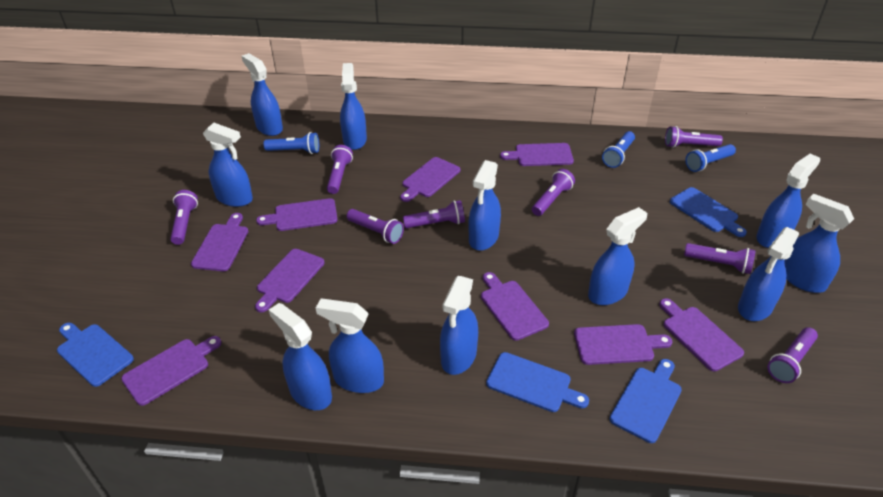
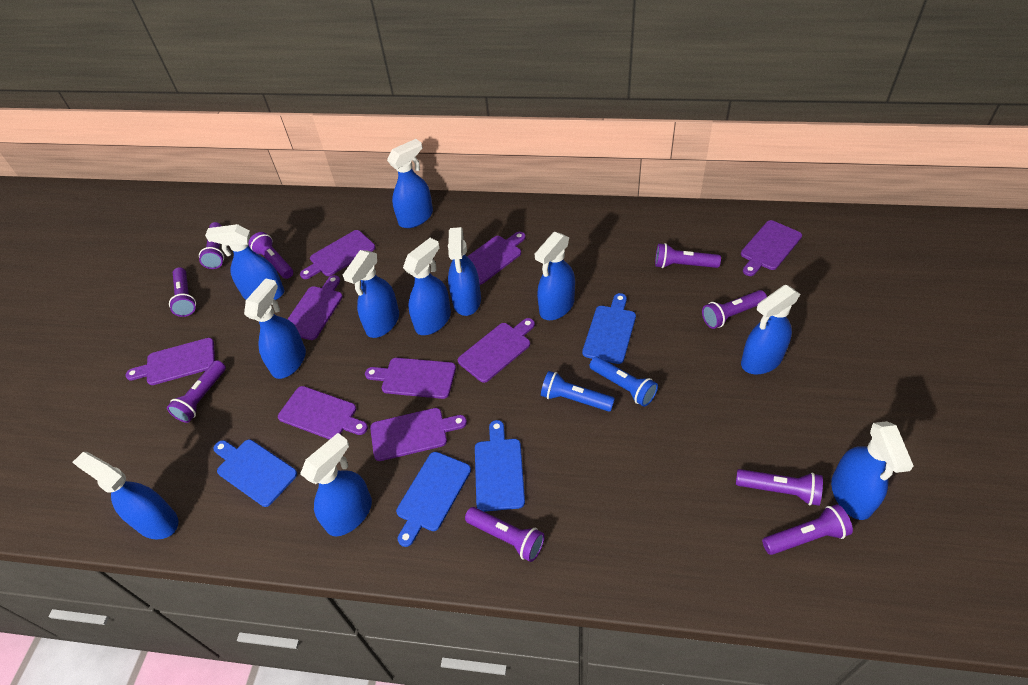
blue flashlight: [263,132,319,154] [602,131,635,168] [685,144,736,172] = 3 -> [541,371,615,412] [590,357,658,407] = 2
purple flashlight: [170,190,198,245] [327,145,353,194] [346,209,404,244] [403,200,465,228] [532,169,575,216] [665,126,723,148] [684,243,756,274] [767,327,818,383] = 8 -> [167,360,226,423] [169,267,196,317] [199,222,224,269] [249,232,293,279] [465,507,545,562] [655,243,721,268] [702,290,767,329] [736,469,823,506] [762,504,853,555] = 9

